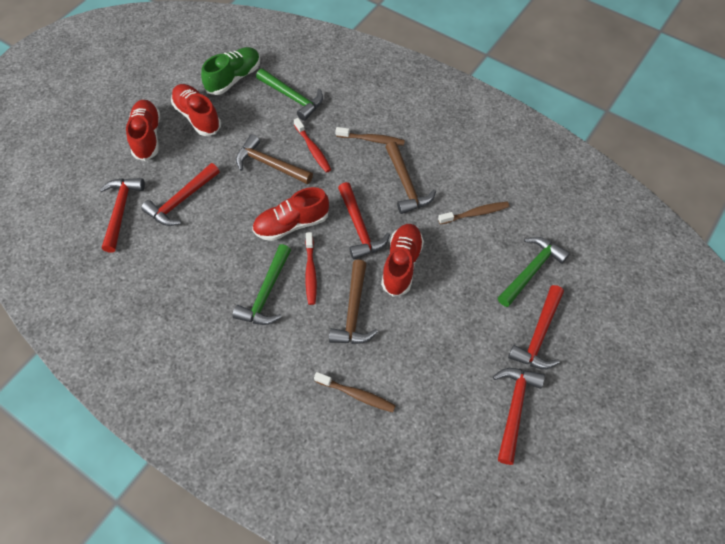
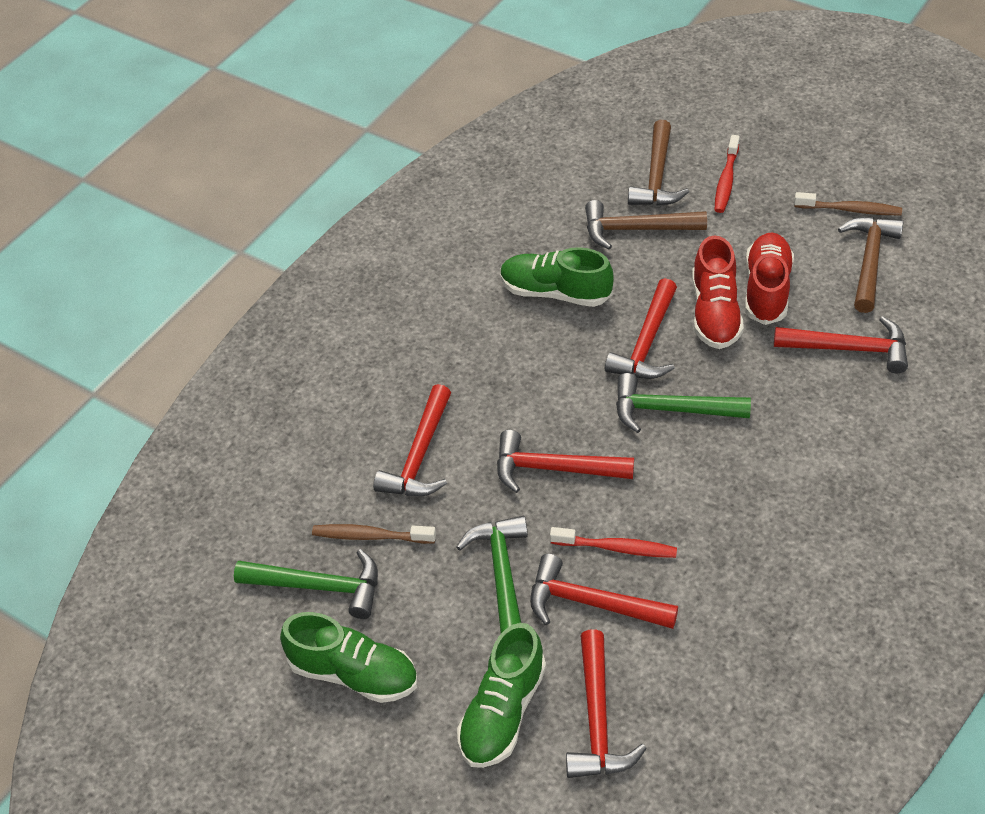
brown toothbrush: [314,372,396,412] [335,127,405,145] [438,201,510,225] = 3 -> [312,524,436,544] [794,192,902,215] = 2
green shoe: [201,47,260,95] = 1 -> [280,612,418,703] [457,623,546,768] [500,247,613,307] = 3
red hammer: [100,178,145,253] [141,163,220,226] [338,182,390,260] [493,368,545,465] [508,285,564,369] = 5 -> [373,384,451,496] [497,430,634,493] [530,554,678,629] [566,629,647,778] [605,278,677,379] [774,316,908,373] = 6
red shoe: [126,100,160,161] [171,84,221,136] [252,187,329,241] [381,224,424,297] = 4 -> [692,235,744,349] [745,232,794,325] = 2

